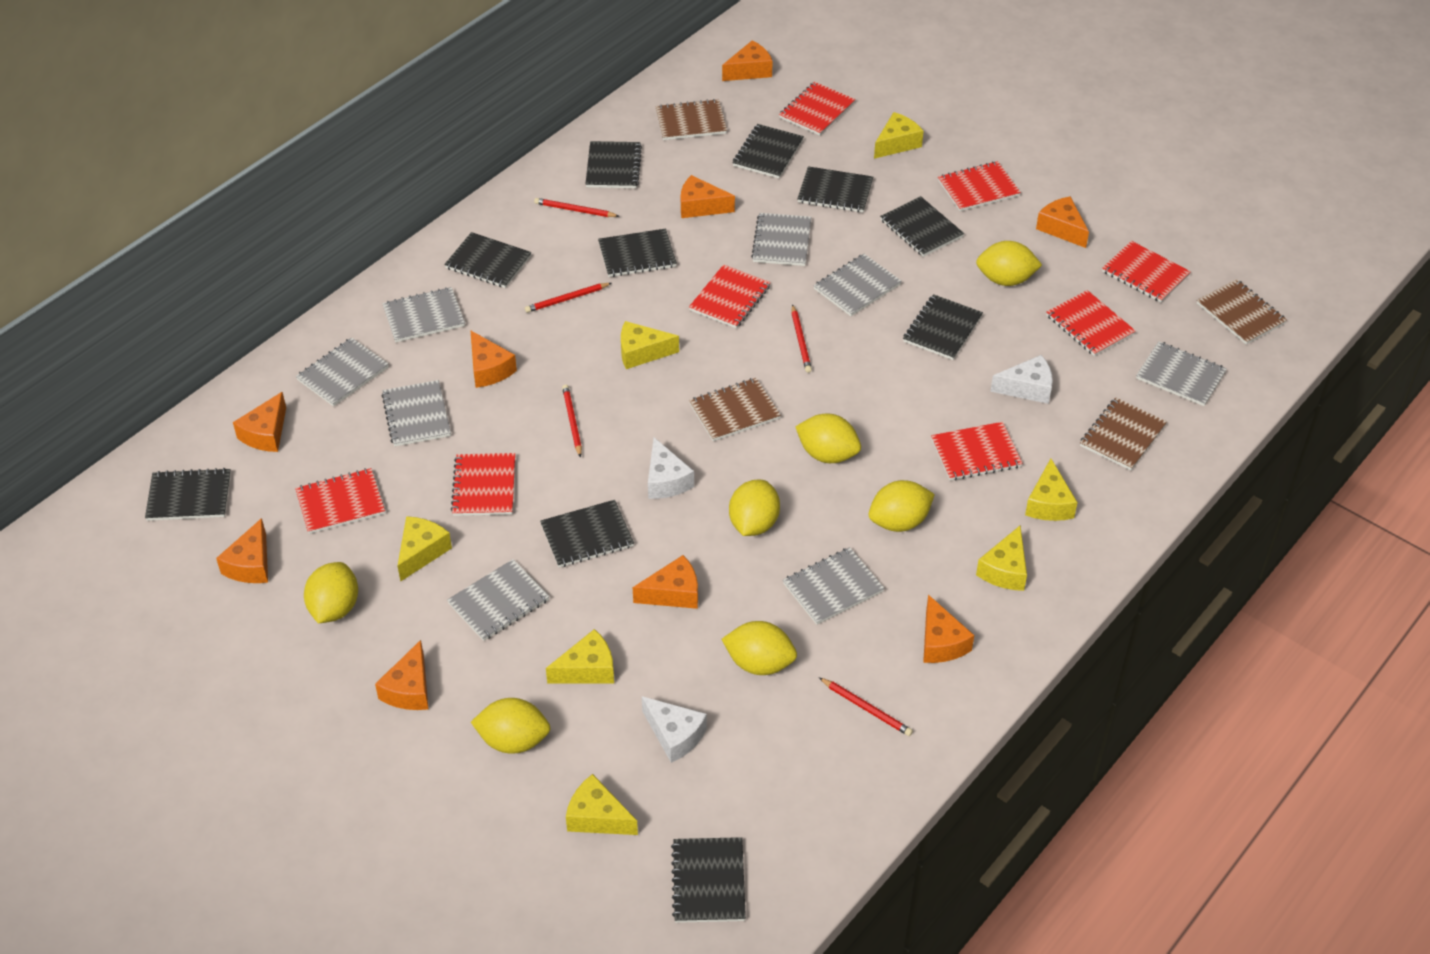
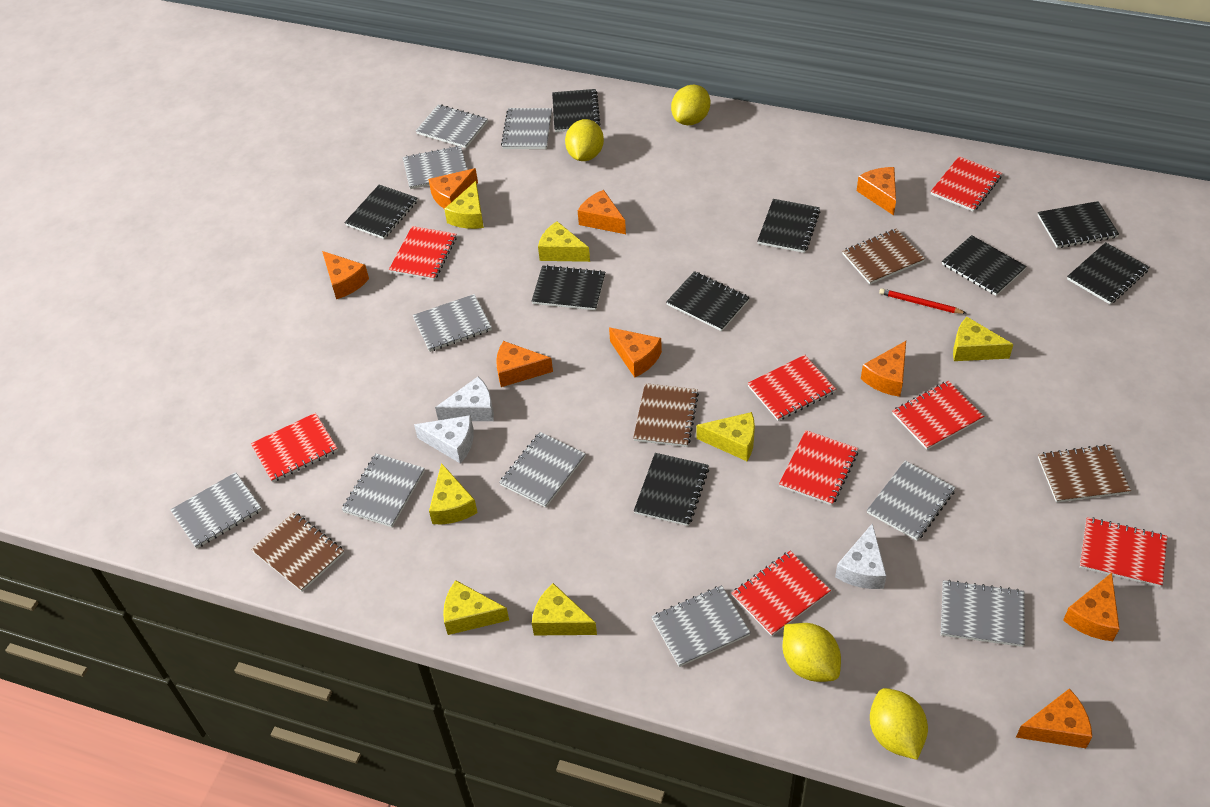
black notebook: [145,468,231,521] [444,232,531,288] [540,500,634,568] [585,141,642,188] [598,229,677,277] [671,837,746,923] [732,124,804,178] [797,166,873,213] [880,196,964,257] [903,294,983,360] = 10 -> [344,185,418,239] [532,265,605,310] [552,89,600,132] [634,453,709,526] [666,271,750,331] [757,199,820,253] [942,235,1027,296] [1038,201,1119,248] [1067,242,1149,304] = 9
grey notebook: [296,337,389,406] [382,287,465,342] [382,380,451,447] [447,559,550,641] [751,213,812,266] [783,547,885,625] [814,254,902,316] [1136,341,1227,406] = 8 -> [170,472,262,549] [342,454,425,527] [403,146,467,189] [413,294,492,352] [416,104,488,148] [499,432,586,508] [501,108,552,149] [651,585,751,667] [867,461,956,541] [941,580,1025,647] = 10
red pencil: [525,283,611,313] [534,198,619,217] [562,385,582,458] [791,304,812,373] [819,677,913,736] = 5 -> [879,288,966,314] = 1
yellow lemon: [304,562,358,623] [471,698,550,754] [722,621,797,675] [729,480,780,536] [795,414,861,463] [869,480,935,532] [976,241,1042,286] = 7 -> [565,119,604,161] [671,85,710,125] [783,623,841,682] [870,688,928,760] = 4

